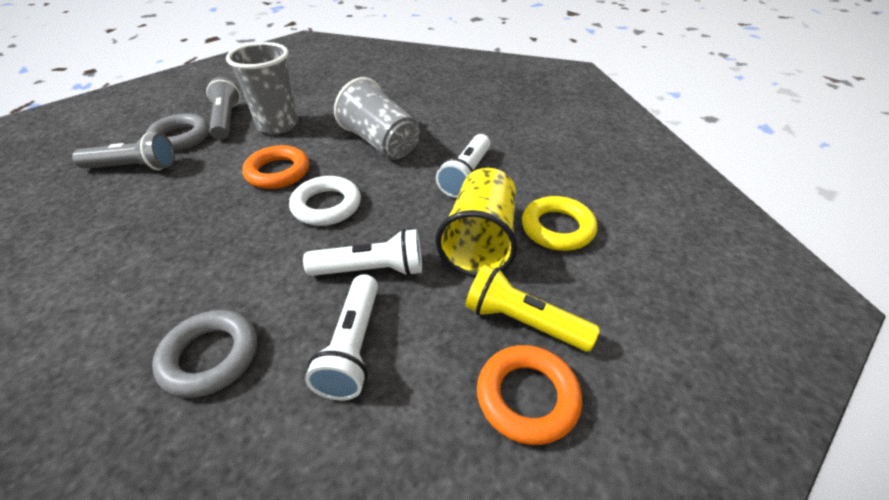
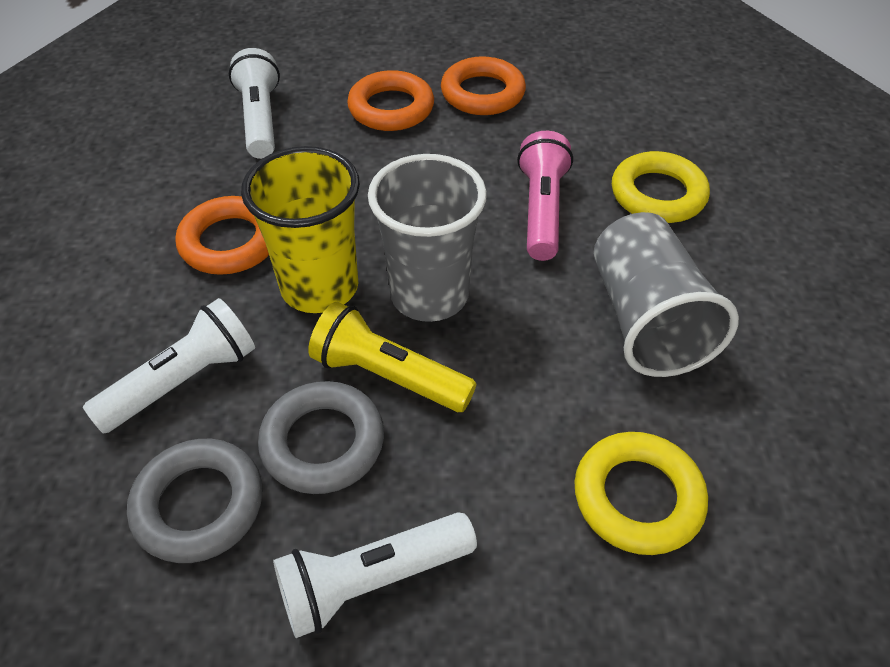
grey flashlight: [72,133,175,170] [206,77,241,140] = 2 -> none = 0
orange ring: [242,145,309,189] [477,345,582,445] = 2 -> [176,196,269,275] [347,70,434,131] [441,56,526,115] = 3
pink flashlight: none = 0 -> [517,131,573,261] = 1
white ring: [289,176,361,226] = 1 -> none = 0
yellow ring: [522,196,597,251] = 1 -> [574,432,708,555] [612,151,710,223] = 2

